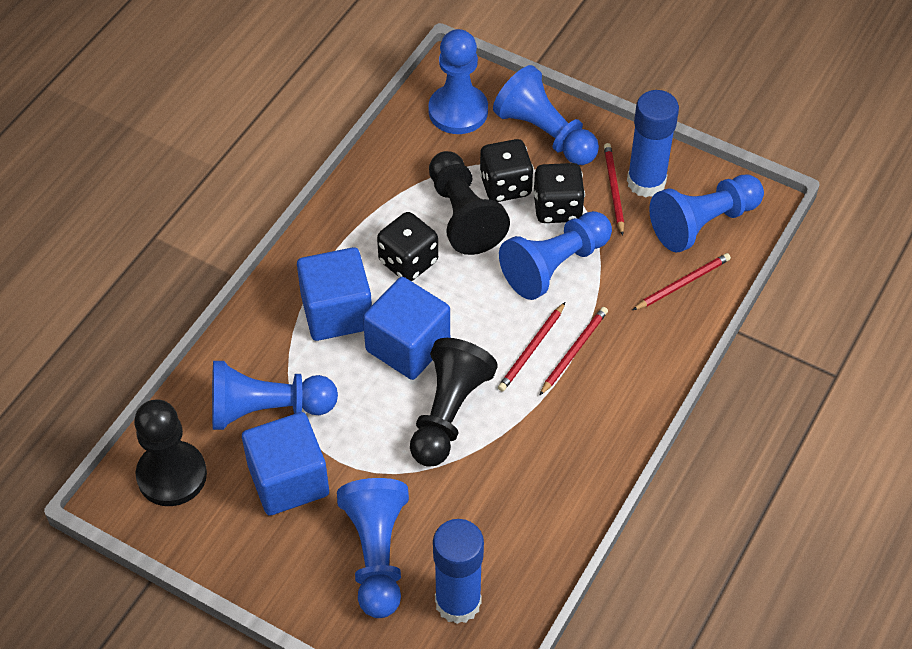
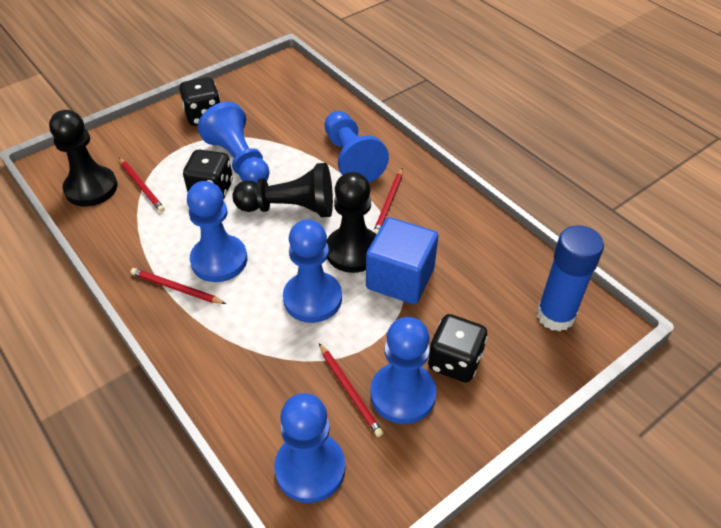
blue cube: [242,412,329,516] [297,247,372,341] [363,277,450,380] = 3 -> [366,217,438,304] = 1
blue glue stick: [433,519,484,624] [627,90,679,198] = 2 -> [537,225,604,332] = 1

